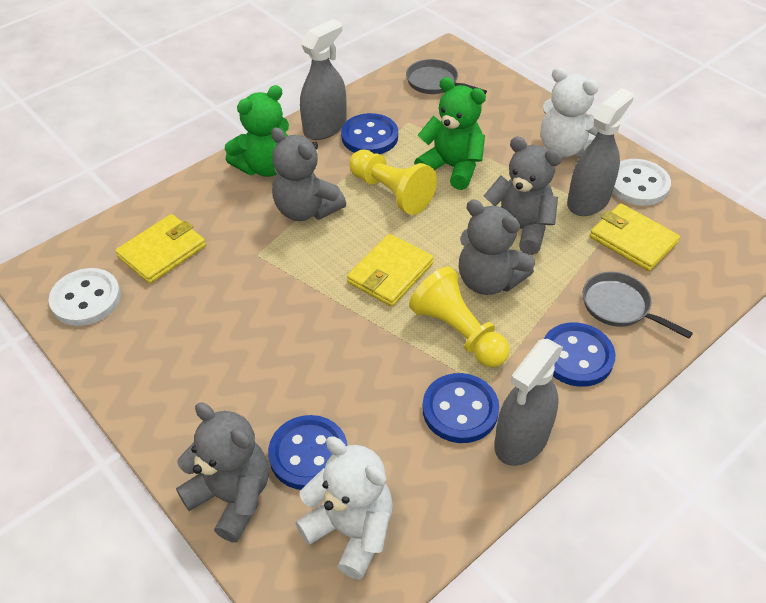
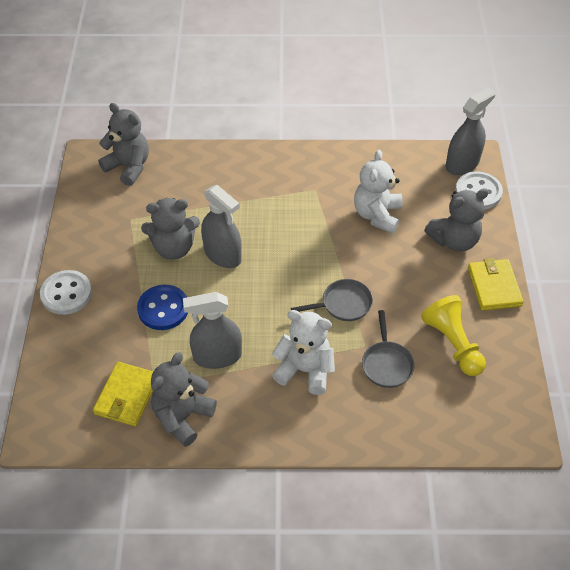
blue button: [268,415,347,490] [341,113,398,154] [422,373,499,443] [544,323,616,387] = 4 -> [137,285,188,330] = 1
green teddy bear: [225,85,289,177] [414,77,486,190] = 2 -> none = 0
yellow pawn: [349,150,437,215] [409,267,510,367] = 2 -> [421,295,486,376] = 1
yellow wallet: [115,214,206,284] [347,234,434,307] [590,203,680,271] = 3 -> [93,362,154,426] [468,258,524,311] = 2

